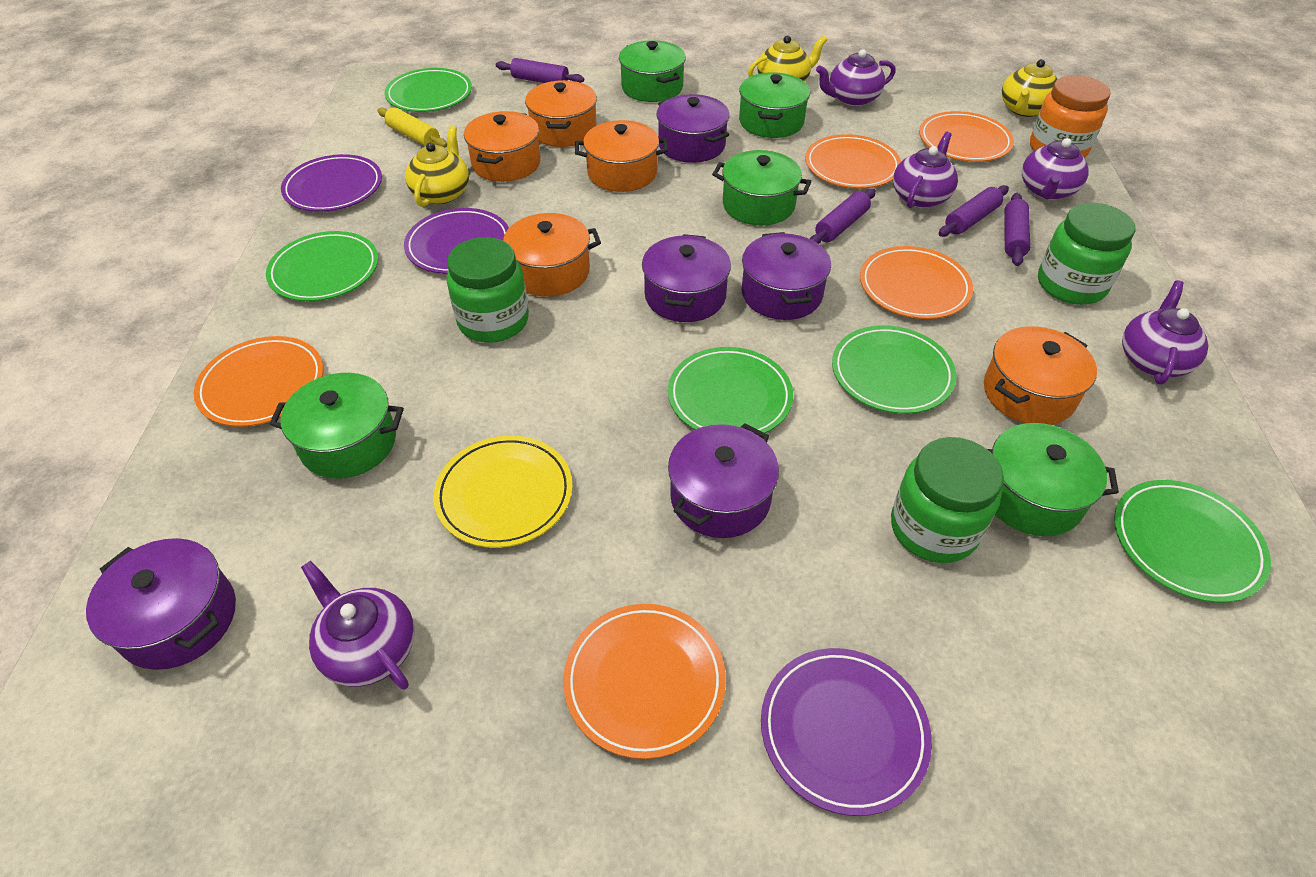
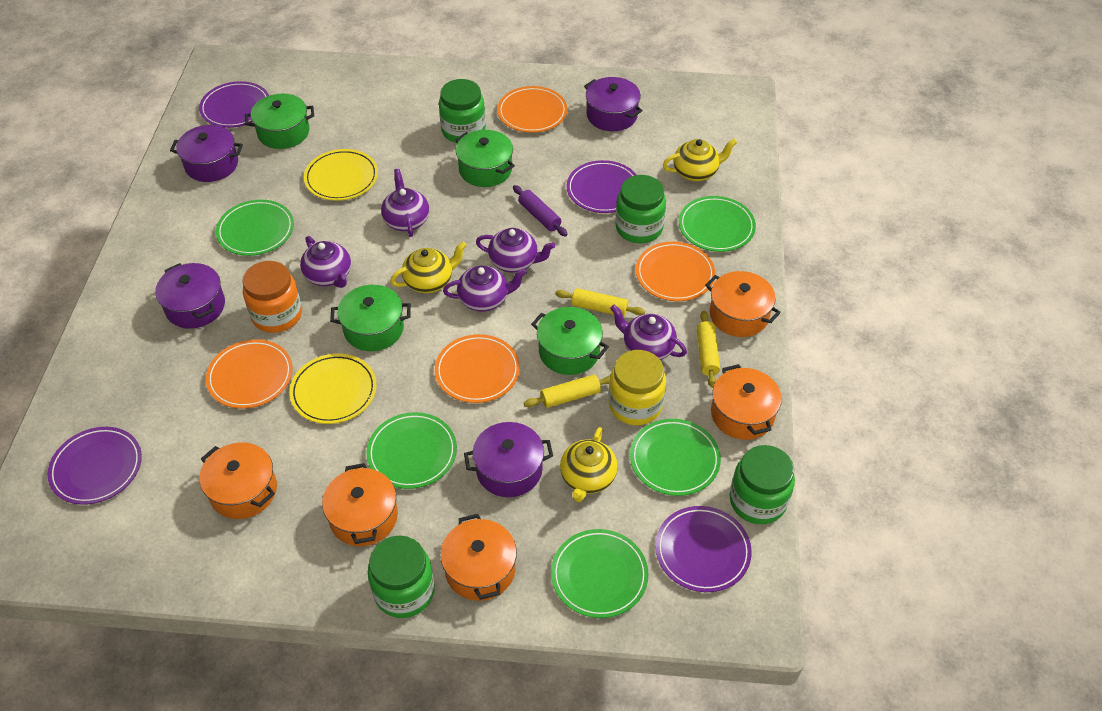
green jar: [447,237,529,343] [891,437,1004,563] [1038,203,1136,305] = 3 -> [368,536,435,618] [439,79,486,143] [615,175,666,243] [730,445,795,524] = 4
green pot: [270,373,404,479] [619,40,686,102] [712,150,811,226] [739,72,810,138] [987,423,1119,536] = 5 -> [245,94,314,149] [330,285,411,351] [455,130,515,187] [531,307,609,375] = 4
orange plate: [194,336,323,427] [563,604,726,759] [805,134,901,189] [860,246,973,319] [919,111,1014,162] = 5 -> [206,339,293,409] [435,334,520,403] [497,86,567,133] [636,242,715,301] = 4
purple plate: [281,154,382,212] [404,208,509,274] [761,648,932,816] = 3 -> [47,427,142,505] [199,81,269,128] [566,160,636,213] [655,506,752,592] = 4
purple pot: [86,538,236,670] [642,234,731,322] [656,94,730,163] [668,423,779,538] [742,232,831,320] = 5 -> [155,263,225,329] [170,125,243,182] [464,422,553,497] [584,77,643,131] = 4
purple rolling pin: [496,58,584,83] [810,188,876,244] [938,185,1009,237] [1004,193,1030,266] = 4 -> [513,185,568,237] = 1
yellow jar: none = 0 -> [609,350,666,425] = 1
yellow plate: [433,435,573,548] = 1 -> [289,353,377,424] [304,149,378,201] = 2
yellow rolling pin: [377,107,447,148] = 1 -> [524,375,611,408] [555,288,645,317] [697,311,720,388] = 3

